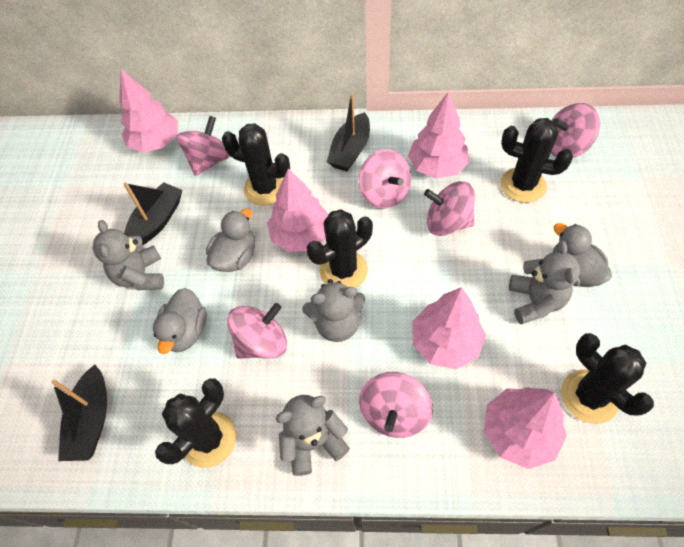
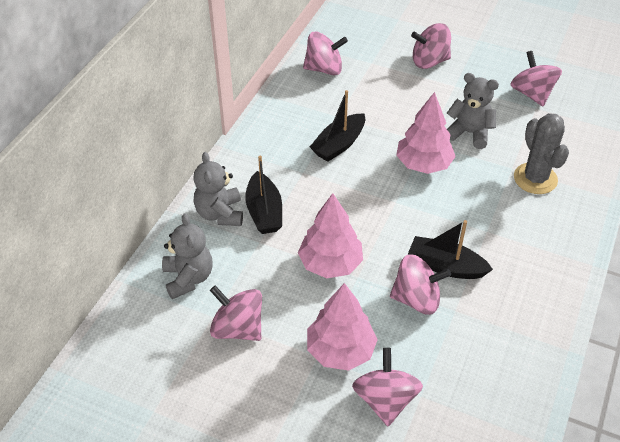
black cactus: [155,378,237,468] [222,123,290,206] [307,209,373,288] [501,118,573,203] [561,333,654,424] = 5 -> none = 0
grey cactus: none = 0 -> [514,113,569,194] = 1
grey duck: [153,288,206,354] [206,209,255,272] [553,223,612,287] = 3 -> none = 0
grey teddy bear: [93,220,164,290] [276,395,350,476] [302,279,365,342] [509,241,580,324] = 4 -> [162,214,213,299] [193,152,243,226] [447,73,499,149] = 3
pink tree: [119,69,178,153] [267,168,329,252] [408,92,469,179] [413,287,486,369] [484,387,567,469] = 5 -> [298,193,363,278] [307,283,378,371] [396,92,456,174] = 3

